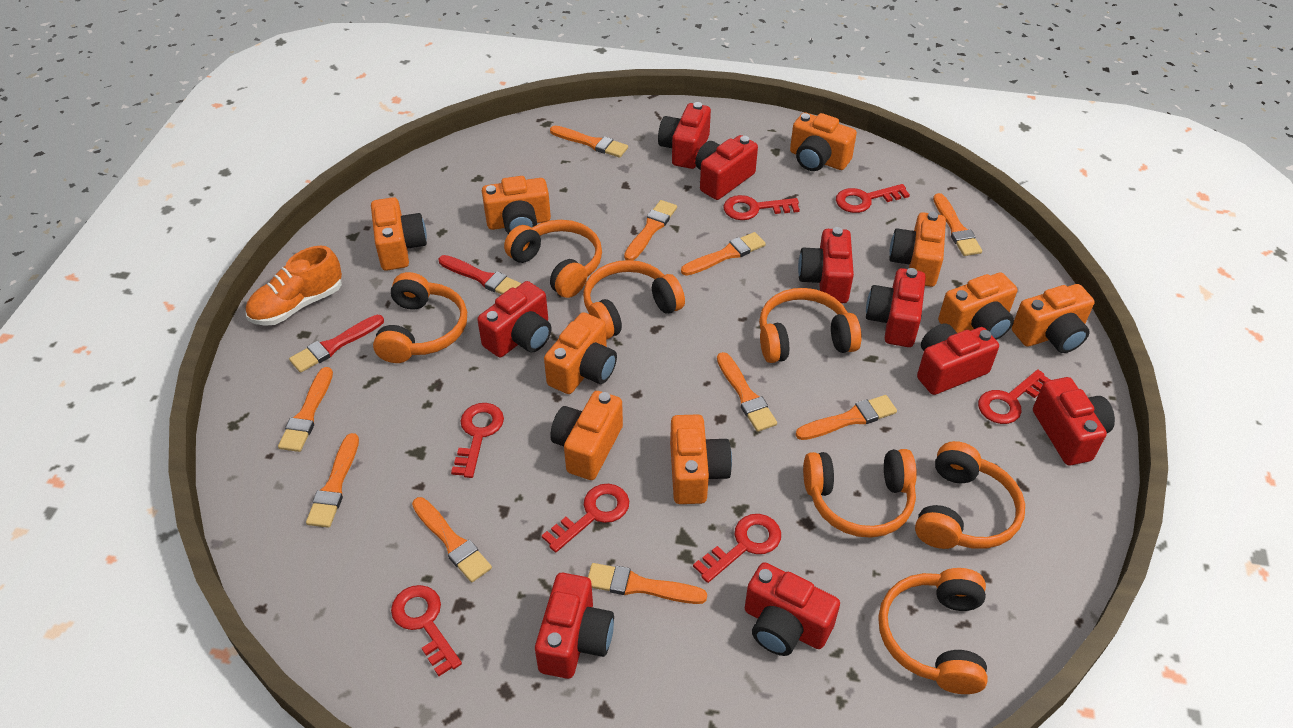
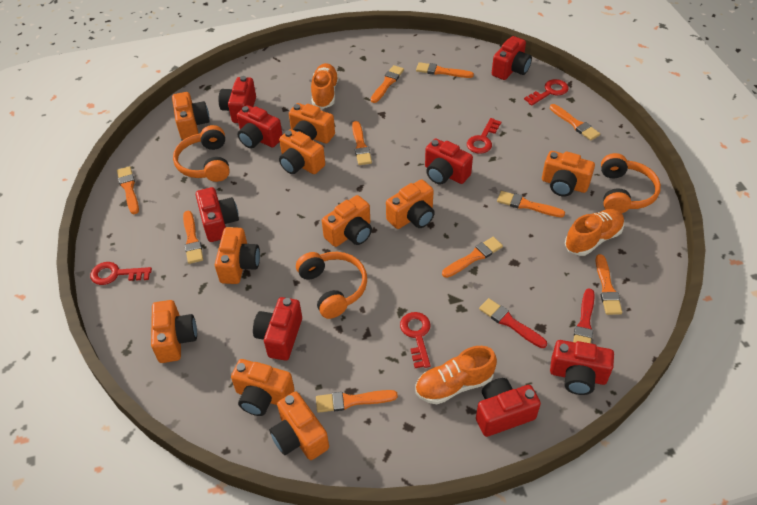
orange camera: [371,197,427,271] [482,176,551,234] [544,312,617,394] [550,391,623,480] [670,415,732,504] [790,113,857,171] [889,212,946,287] [938,272,1017,340] [1012,284,1095,353] = 9 -> [151,300,197,363] [172,92,210,140] [215,227,260,284] [231,359,294,416] [270,391,329,460] [279,129,325,174] [289,103,335,144] [322,195,372,247] [386,179,435,229] [542,151,595,197] = 10
orange headphones: [373,272,467,363] [504,220,602,298] [583,260,685,340] [759,288,862,363] [803,449,917,538] [878,568,988,694] [915,441,1025,549] = 7 -> [173,125,230,182] [296,252,367,319] [601,153,661,213] = 3
orange shoe: [246,246,342,326] = 1 -> [311,63,339,109] [415,346,497,404] [565,209,624,256] = 3
red camera: [477,281,552,357] [535,573,614,679] [658,102,711,169] [695,135,758,200] [745,562,840,656] [798,227,854,303] [866,268,926,347] [917,323,999,395] [1033,377,1115,465] = 9 -> [196,187,239,242] [218,76,256,123] [237,105,283,148] [253,297,302,361] [425,138,473,185] [476,378,541,437] [492,36,532,80] [550,340,614,395] = 8
red key: [391,585,462,676] [451,403,504,478] [542,484,629,552] [693,514,781,583] [723,195,800,220] [836,184,910,213] [978,369,1050,424] = 7 -> [90,262,152,285] [400,312,431,368] [467,118,501,154] [524,79,569,106] = 4

